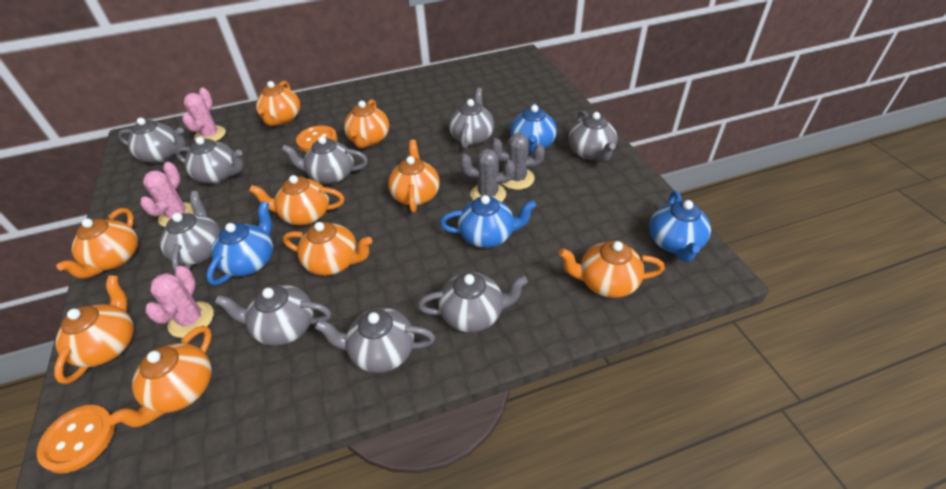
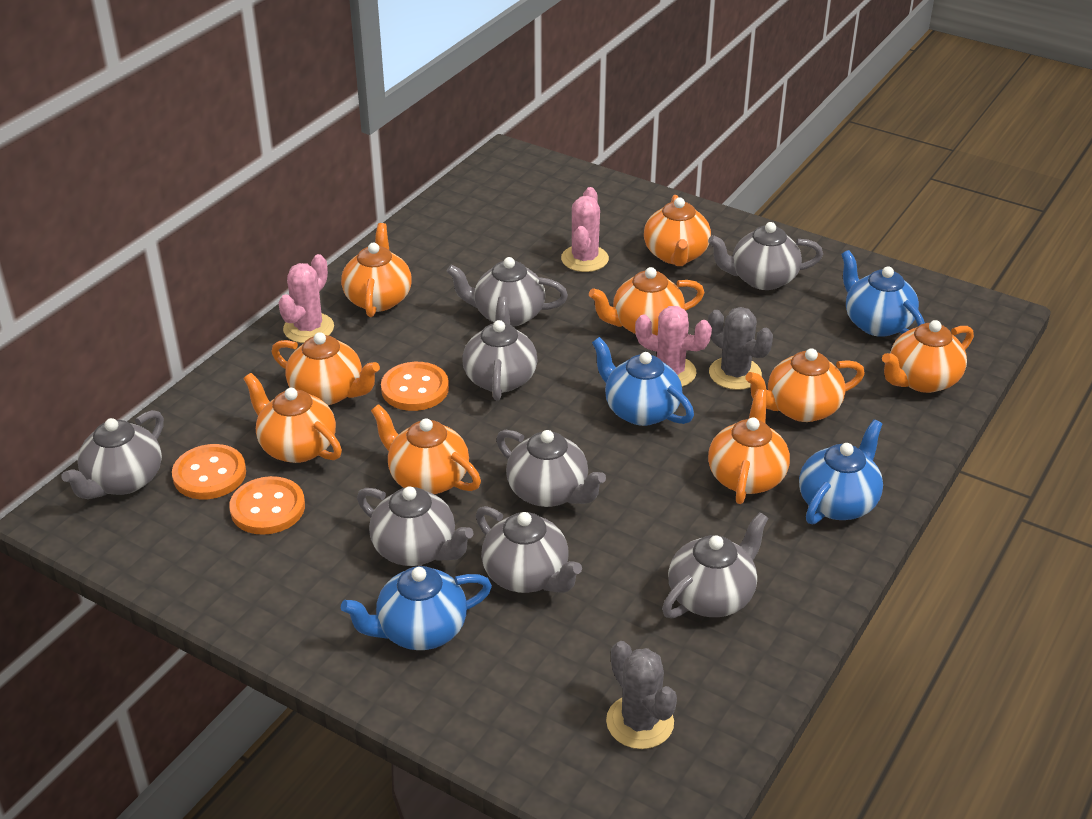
grey teapot: [118,118,186,163] [160,191,221,272] [175,137,244,184] [214,285,331,346] [281,136,368,184] [315,308,435,373] [417,272,528,332] [449,88,494,149] [569,110,617,162] = 9 -> [62,410,164,499] [357,486,474,566] [446,257,568,327] [462,296,537,401] [476,506,582,593] [496,430,606,507] [662,512,768,618] [708,222,823,290] = 8
orange button: [37,405,115,474] [296,125,337,152] = 2 -> [172,444,246,500] [229,476,305,535] [381,362,449,411] = 3

